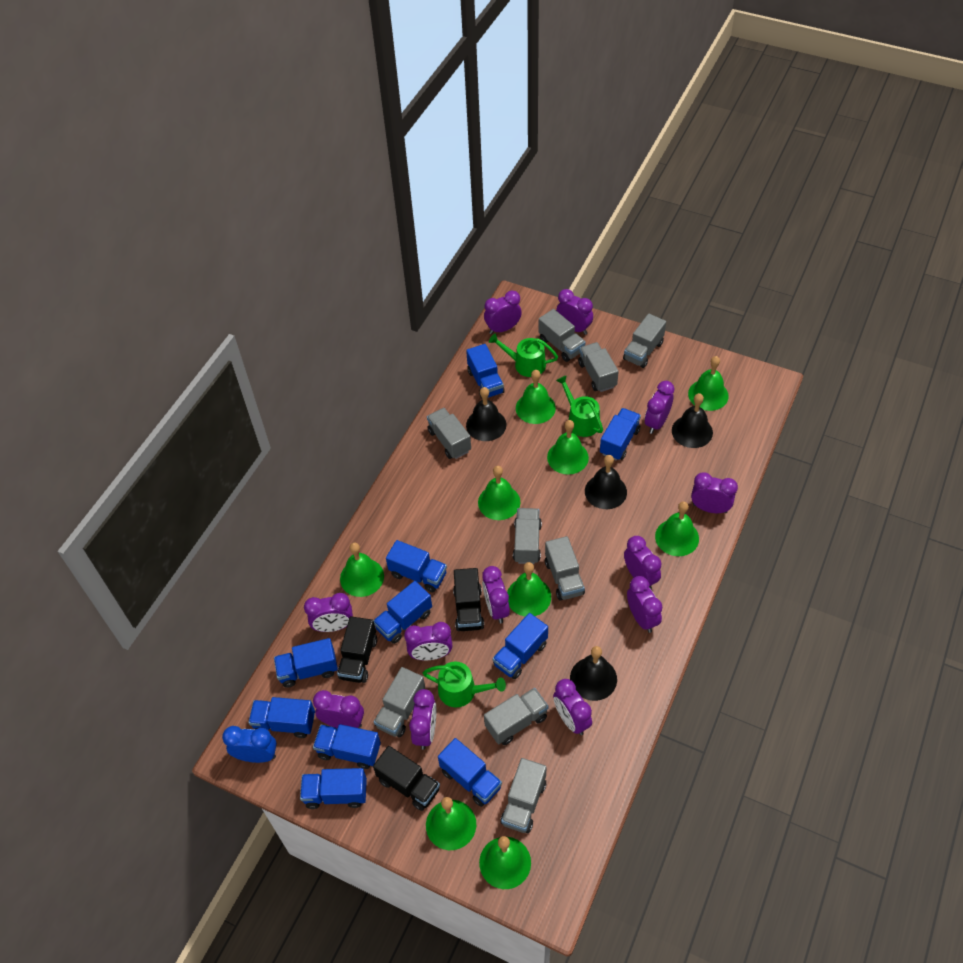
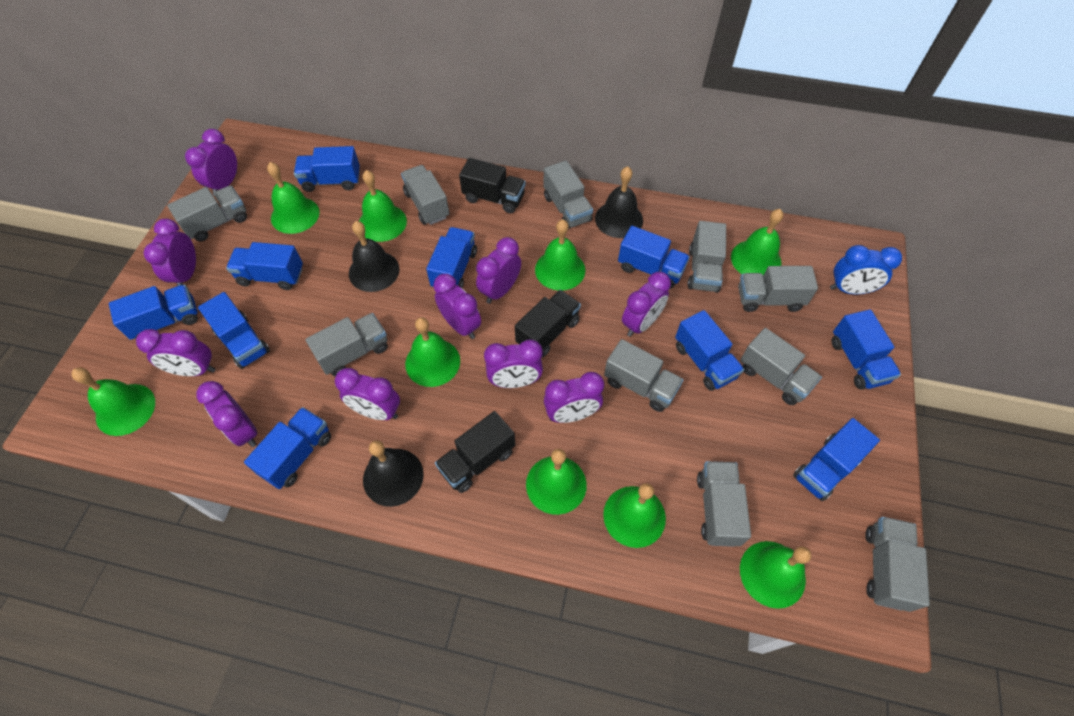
black bell: [466,387,506,441] [570,646,617,701] [585,455,627,509] [672,393,713,448] = 4 -> [349,221,400,292] [363,440,424,507] [595,166,643,238] = 3
green watering can: [423,661,506,707] [489,333,558,377] [556,375,603,437] = 3 -> none = 0
grey truck: [374,667,425,738] [427,408,471,459] [484,688,549,745] [501,758,546,833] [513,508,542,564] [539,309,586,362] [545,536,585,601] [578,342,619,392] [623,314,666,368] = 9 -> [167,186,247,242] [305,313,388,376] [401,165,449,225] [544,161,593,229] [604,339,683,412] [688,221,726,293] [697,461,751,547] [738,266,818,312] [740,328,822,405] [865,517,930,612] = 10
purple clock: [304,593,353,632] [313,690,364,728] [404,622,452,660] [409,689,436,750] [482,566,510,624] [484,291,522,334] [553,679,592,735] [556,289,593,335] [624,536,661,590] [627,576,662,633] [645,381,674,434] [691,472,738,513] = 12 -> [136,329,215,376] [144,219,196,286] [185,129,237,196] [196,381,258,447] [335,368,400,420] [433,274,481,339] [476,237,521,304] [484,340,543,388] [544,372,604,423] [622,272,671,337] = 10

